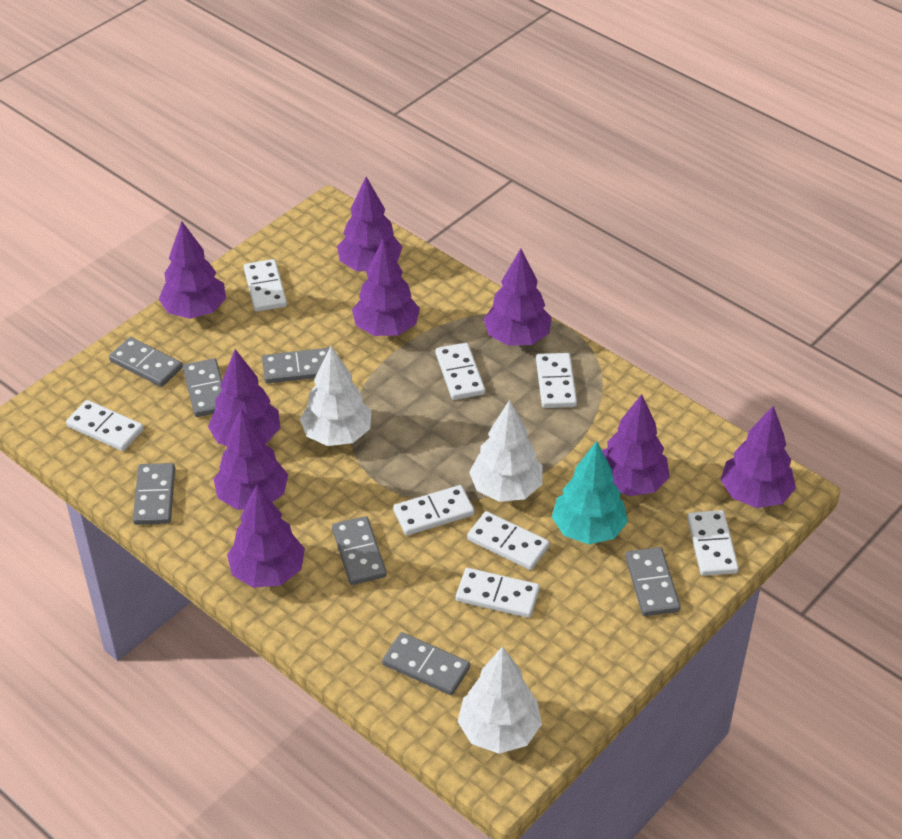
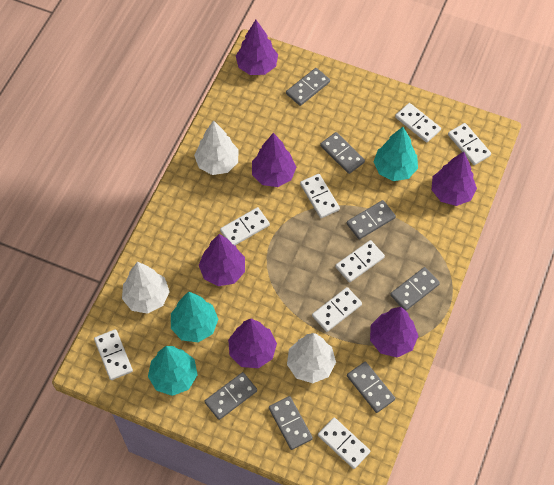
purple tree: [159,221,226,319] [208,349,280,446] [214,408,288,510] [227,484,305,588] [337,177,402,271] [352,239,420,336] [484,249,552,346] [602,394,670,496] [721,406,796,508] = 9 -> [199,234,245,286] [228,319,277,368] [236,20,278,75] [252,133,296,187] [370,307,418,358] [432,152,477,206] = 6
turquoise tree: [552,441,628,544] = 1 -> [148,346,197,396] [171,292,218,342] [373,127,418,181] = 3

